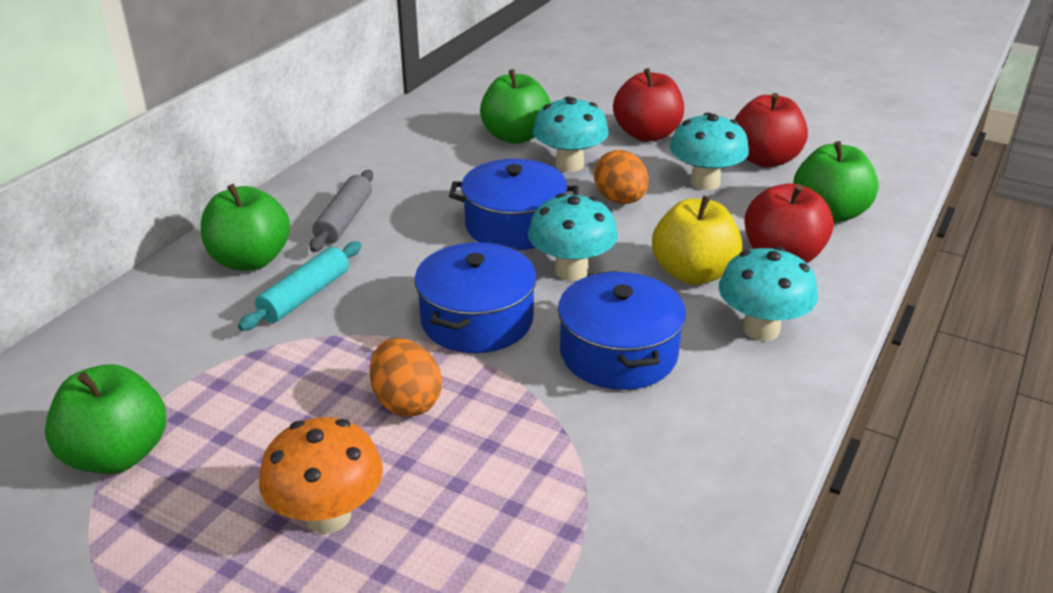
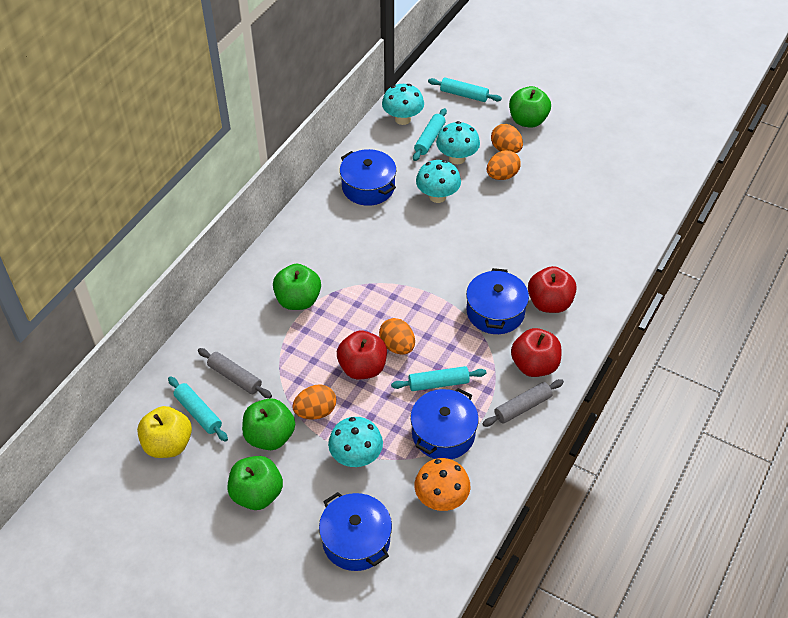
blue pot: [414,242,537,353] [449,159,579,250] [558,271,686,390] = 3 -> [319,492,392,571] [340,149,396,206] [410,388,479,459] [466,268,529,334] = 4
grey rolling pin: [310,170,373,252] = 1 -> [198,348,272,398] [482,379,564,427] = 2
orange egg: [370,338,442,417] [594,150,649,204] = 2 -> [292,384,336,420] [379,318,415,355] [487,150,521,180] [491,124,523,153] = 4
turquoise rolling pin: [238,241,362,331] = 1 -> [168,376,228,442] [391,366,486,391] [413,108,447,161] [428,78,502,102] = 4

